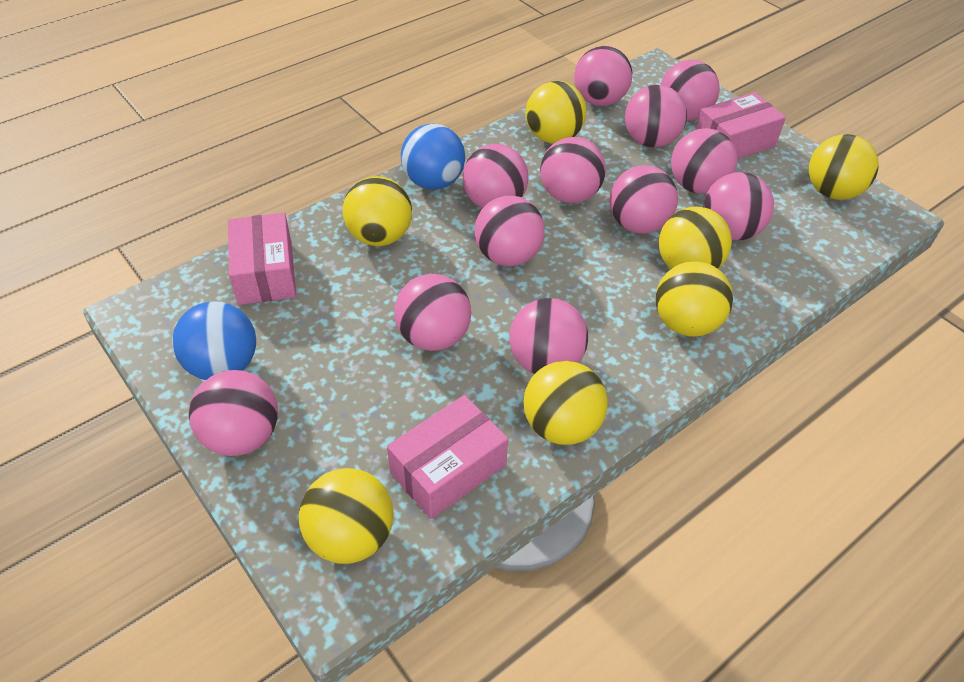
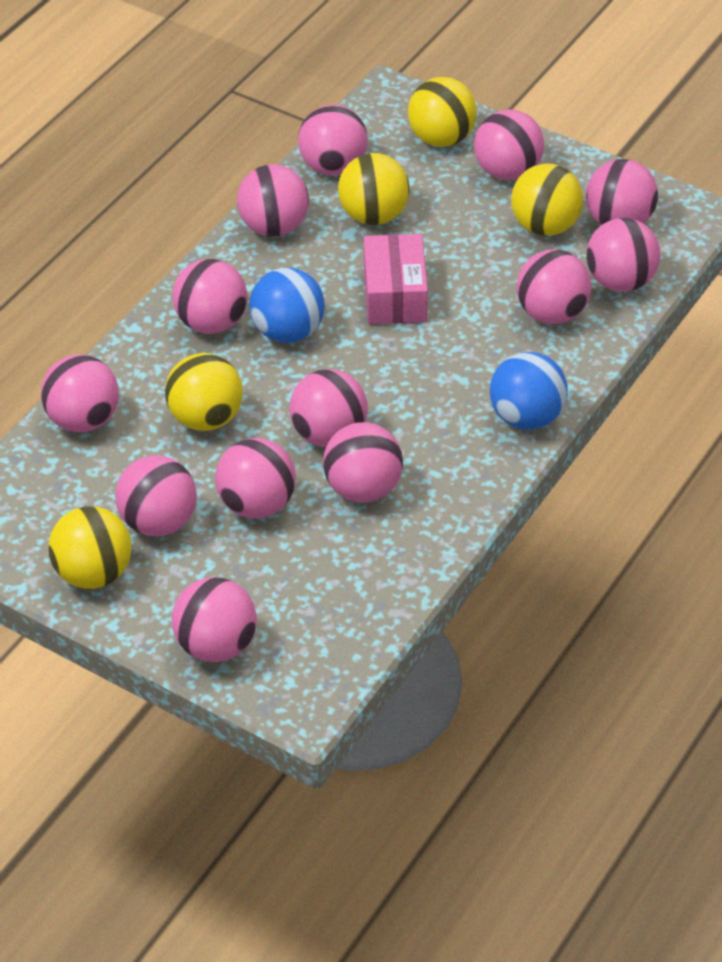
pink ball: [189,370,278,456] [394,274,471,351] [463,144,528,208] [475,195,545,266] [509,298,588,374] [540,137,606,203] [574,46,632,106] [609,165,678,234] [625,85,687,148] [660,60,720,120] [671,128,737,194] [703,172,774,241] = 12 -> [41,355,119,432] [115,455,197,536] [172,259,247,334] [172,577,257,662] [215,438,296,518] [237,164,309,237] [289,369,368,447] [298,105,368,176] [323,422,403,502] [474,109,544,180] [516,249,591,324] [586,159,658,225] [586,218,660,292] = 13
pink box: [228,213,296,305] [387,395,508,519] [696,92,786,159] = 3 -> [364,234,428,324] = 1
yellow ball: [299,468,393,564] [343,176,412,246] [523,361,608,445] [526,81,586,144] [655,261,733,337] [659,207,732,269] [809,134,879,200] = 7 -> [48,506,132,589] [165,353,243,431] [338,153,409,225] [408,77,477,147] [511,164,583,236] = 5

